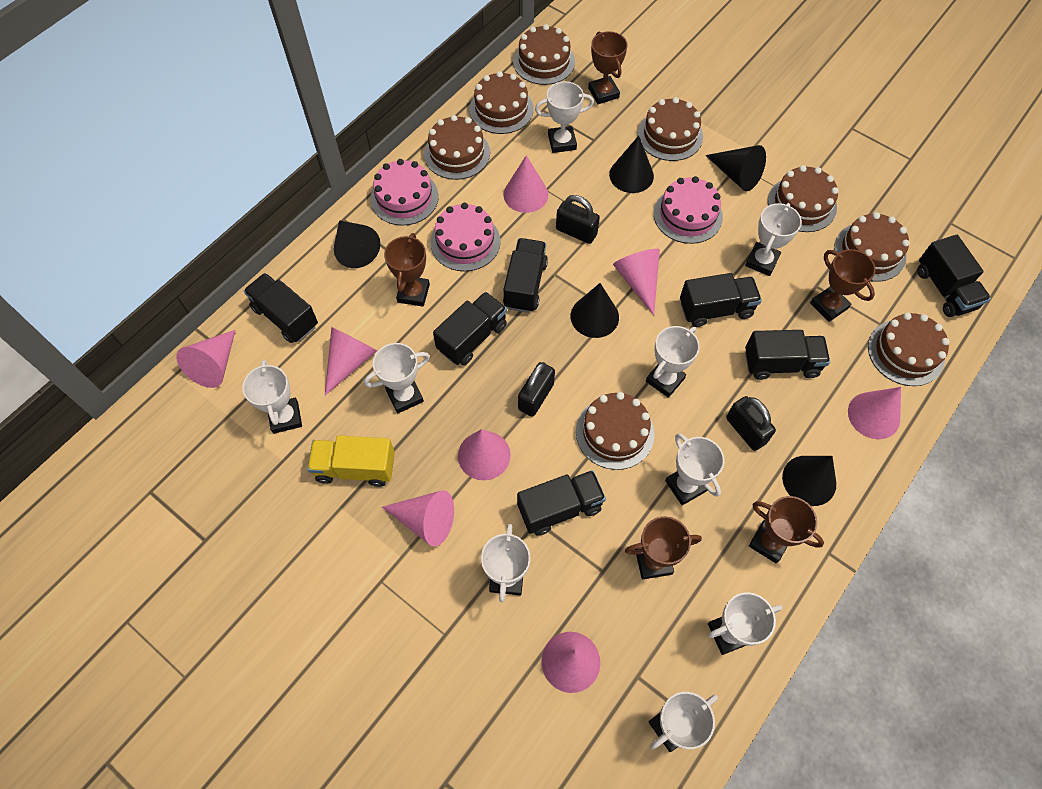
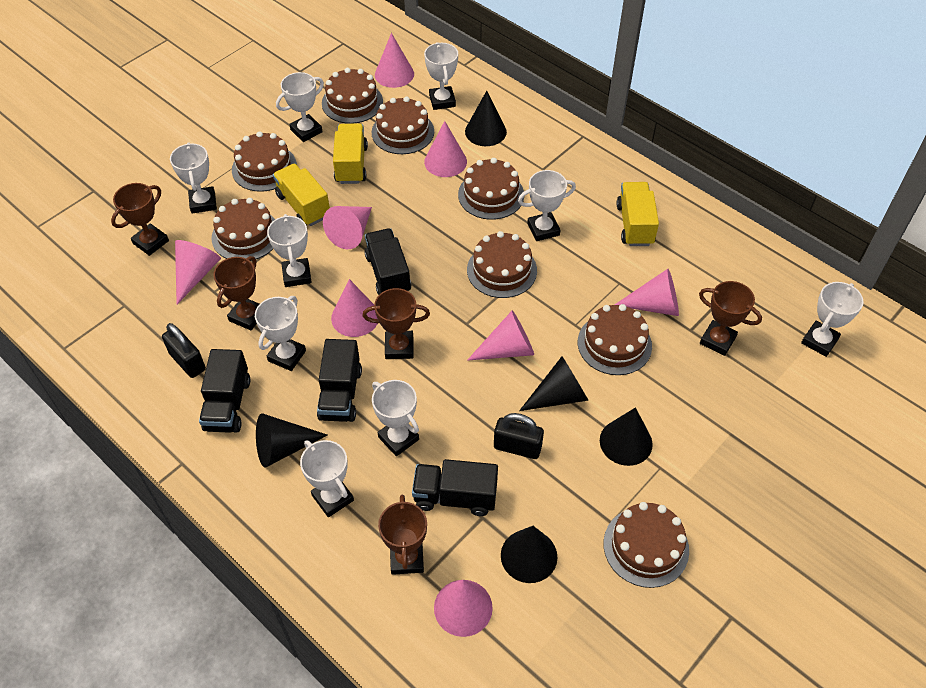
black padlock: [518,362,555,417] [556,195,600,244] [726,396,776,451] = 3 -> [162,323,206,378] [494,413,544,459] = 2
black truck: [243,273,318,343] [433,292,507,365] [503,238,548,313] [517,470,606,535] [680,273,762,327] [745,330,830,380] [917,235,991,317] = 7 -> [199,349,250,433] [317,339,362,422] [364,228,411,295] [412,459,498,516] = 4
pink cake: [370,159,439,226] [430,202,501,271] [654,176,723,244] = 3 -> none = 0
yellow truck: [307,435,395,487] = 1 -> [273,164,330,226] [333,123,368,184] [617,182,659,246] = 3

